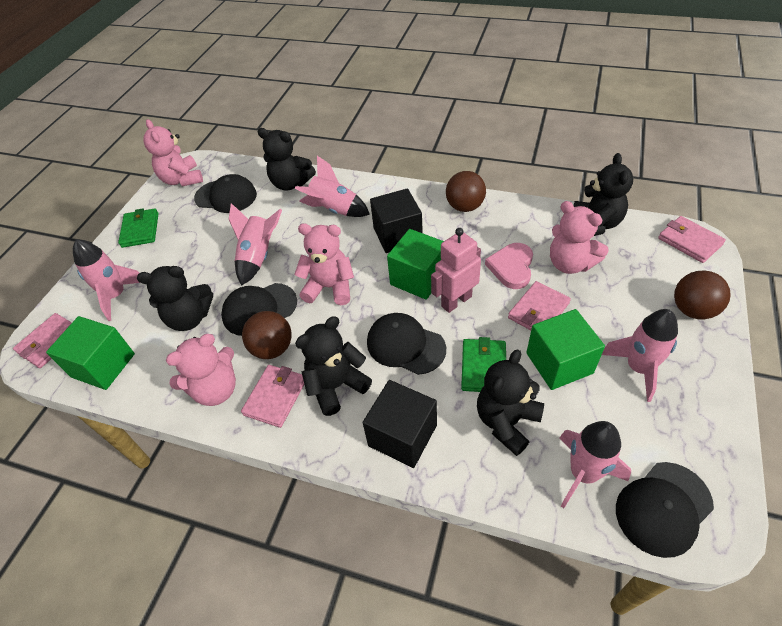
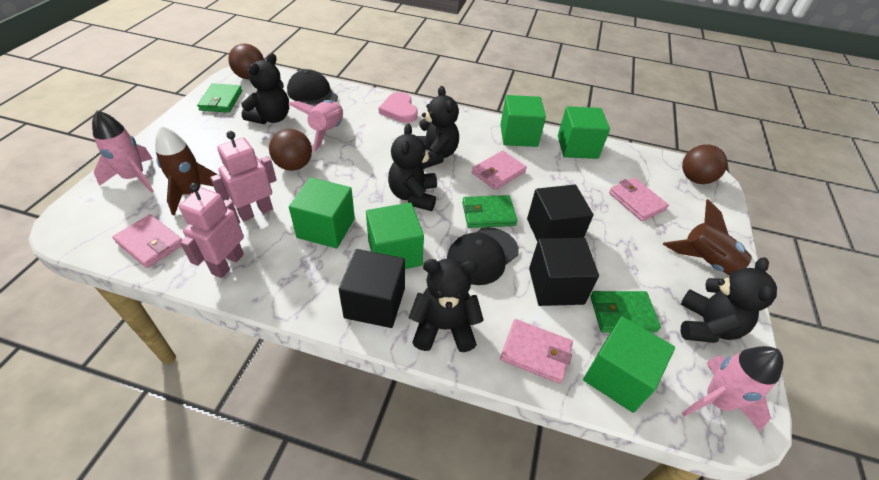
black cap: [194,174,257,213] [221,283,297,336] [367,313,446,375] [616,462,714,558] = 4 -> [287,69,338,106] [447,227,519,285] = 2
black cube: [363,380,437,468] [370,188,423,253] = 2 -> [339,249,405,328] [527,185,594,242] [529,238,599,306] = 3
brown rocket: none = 0 -> [155,126,217,216] [663,199,755,275] = 2
green cube: [46,316,135,390] [387,229,444,300] [526,309,605,390] = 3 -> [289,177,355,249] [366,202,424,269] [500,95,546,147] [558,106,610,159] [583,316,675,413] = 5
green wallet: [118,208,158,248] [461,337,506,392] = 2 -> [197,83,242,113] [462,195,517,228] [590,291,661,332] = 3
pink robot: [431,228,481,313] = 1 -> [179,183,244,278] [210,131,277,221] = 2
pink rocket: [73,239,140,321] [229,203,282,285] [294,156,370,217] [560,421,631,508] [602,309,678,402] = 5 -> [92,110,154,193] [288,100,343,152] [682,346,784,431] = 3
pink teddy bear: [143,119,203,186] [166,334,236,406] [294,223,354,305] [550,201,609,274] = 4 -> none = 0

